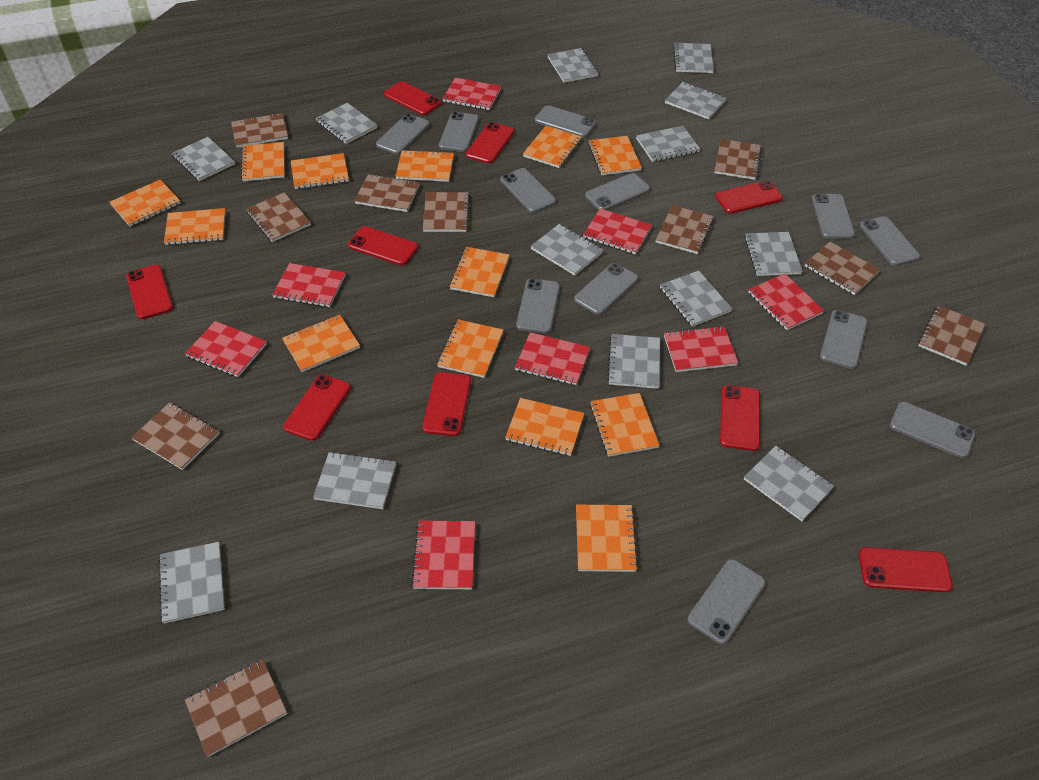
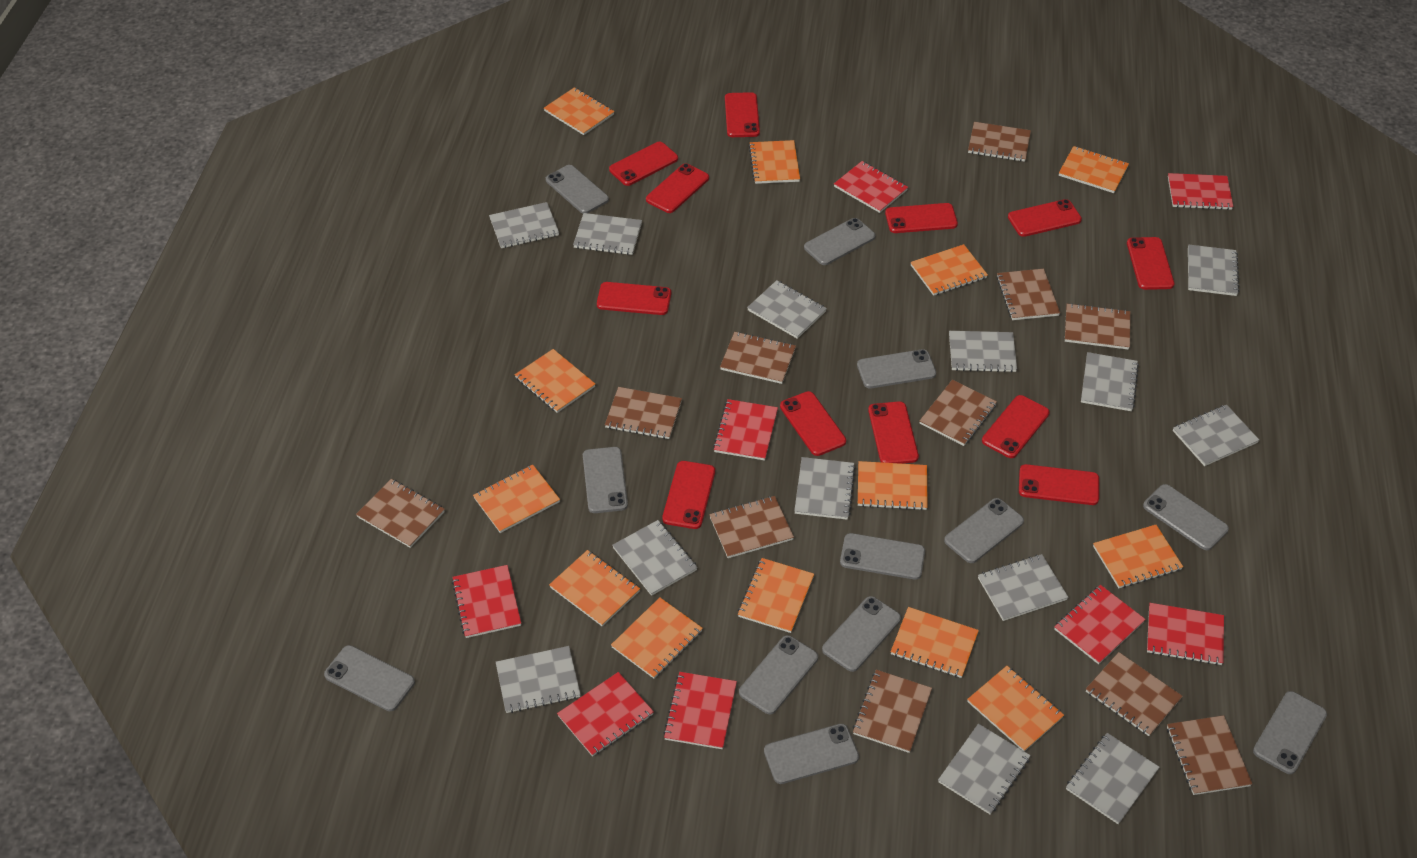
brown notebook: [131,402,219,470] [185,659,287,757] [231,113,288,148] [246,192,311,242] [354,174,420,212] [423,192,470,232] [655,205,714,254] [714,139,762,180] [805,242,880,295] [918,305,985,366] = 10 -> [356,479,445,548] [605,387,682,439] [709,496,794,558] [720,332,796,384] [853,670,932,753] [919,380,997,446] [968,122,1031,162] [997,269,1060,320] [1065,303,1130,350] [1086,652,1183,736] [1167,715,1252,795] = 11
red phone: [126,265,173,319] [283,374,351,441] [348,226,418,266] [384,81,441,115] [422,372,471,436] [466,122,514,164] [715,180,783,214] [720,385,760,451] [859,547,953,592] = 9 -> [597,282,671,315] [609,142,678,186] [646,164,709,213] [662,461,715,529] [725,92,760,137] [780,391,846,456] [868,401,919,464] [885,203,958,233] [982,395,1050,458] [1008,199,1082,237] [1019,464,1099,505] [1127,237,1174,290] = 12

